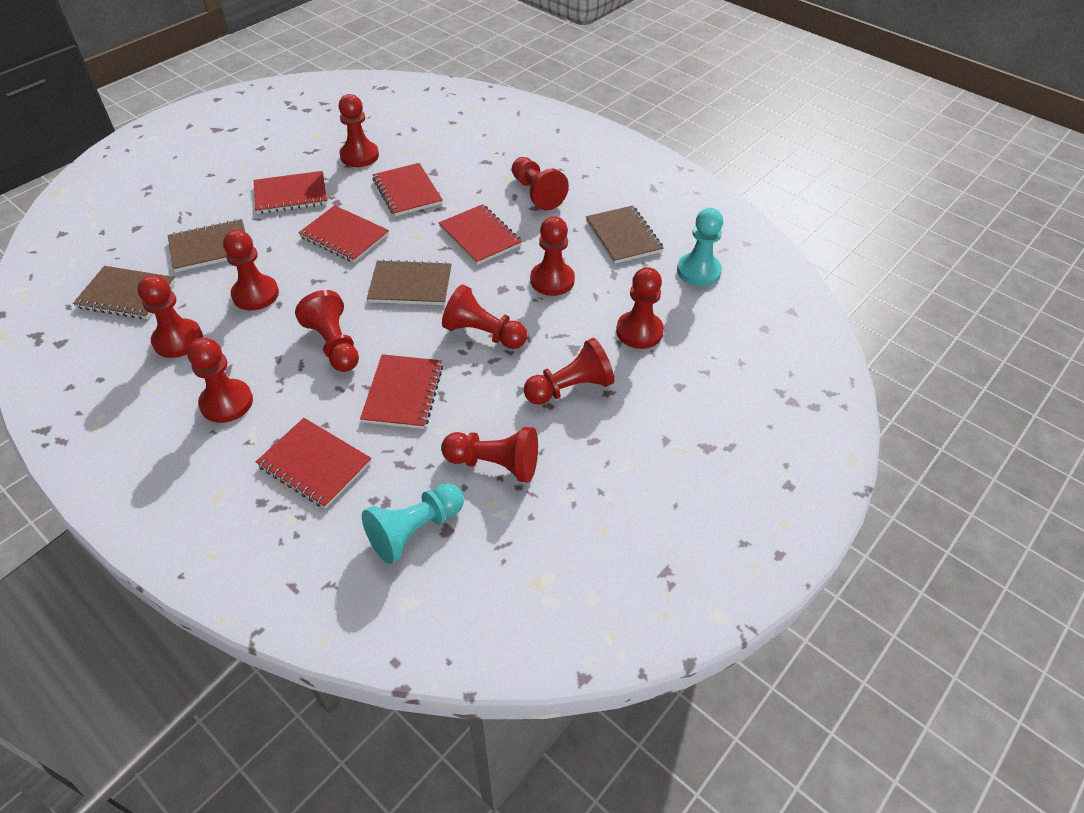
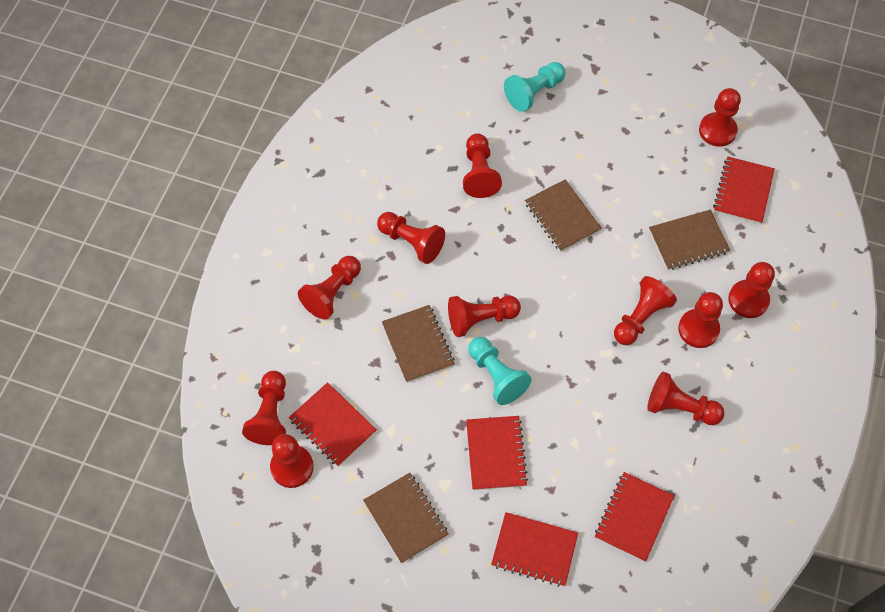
red notebook: [254,171,327,214] [256,418,372,509] [298,205,389,263] [360,354,443,429] [372,163,443,216] [439,204,522,265] = 6 -> [289,382,377,467] [466,416,528,490] [491,512,578,587] [595,472,674,562] [713,156,775,224] = 5

